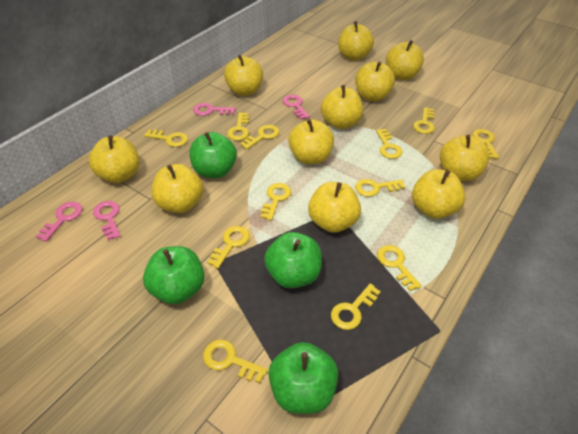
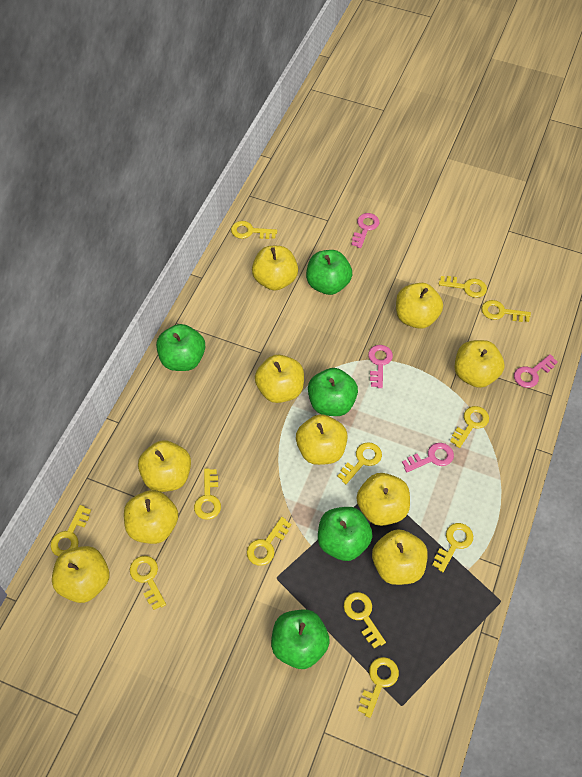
green apple: [143,246,205,304] [189,132,237,178] [264,232,322,288] [268,342,338,414] = 4 -> [156,324,205,371] [271,610,330,669] [306,250,352,295] [308,368,358,416] [318,507,372,561] = 5
yellow apple: [89,135,140,183] [152,164,204,213] [224,55,263,96] [288,119,334,164] [308,182,361,233] [321,85,363,129] [338,21,374,61] [355,62,395,101] [386,40,424,80] [412,169,465,219] [440,135,490,181] = 11 -> [52,546,109,603] [124,490,178,544] [138,440,191,492] [252,246,298,291] [255,355,304,403] [296,414,348,465] [357,473,410,526] [372,529,428,585] [396,283,443,329] [455,340,504,388] = 10

